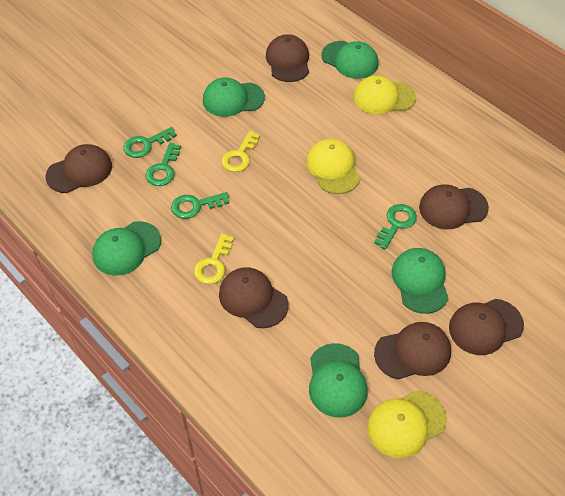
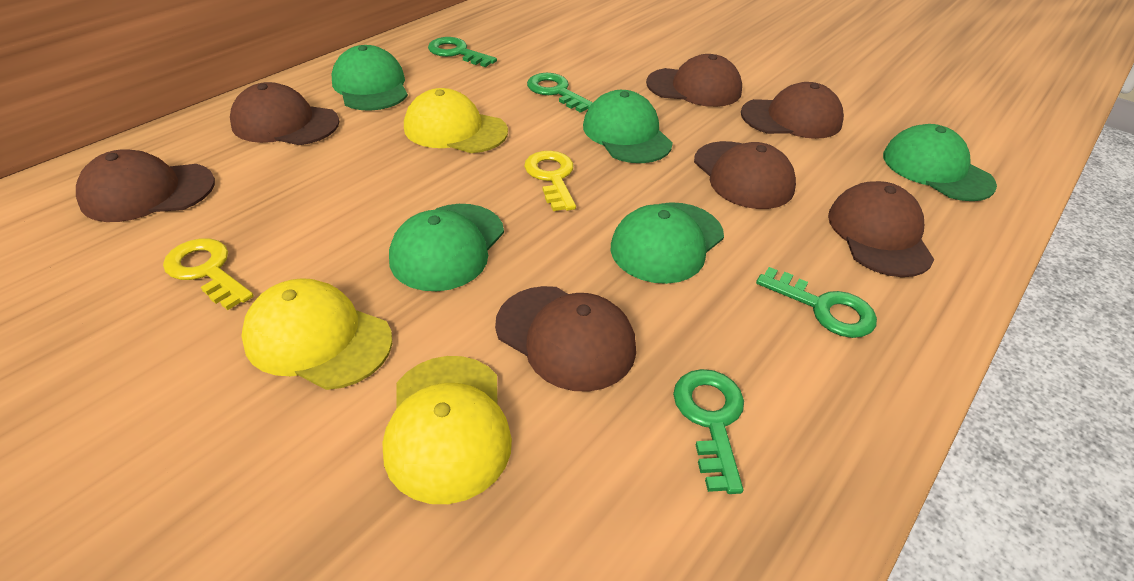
brown cap: [45,144,112,193] [219,267,289,328] [266,34,309,82] [374,322,451,379] [419,184,489,229] [449,299,524,355] = 6 -> [76,149,215,222] [230,82,339,145] [495,286,636,392] [646,54,742,107] [694,141,796,209] [741,82,844,139] [828,181,934,277] = 7

